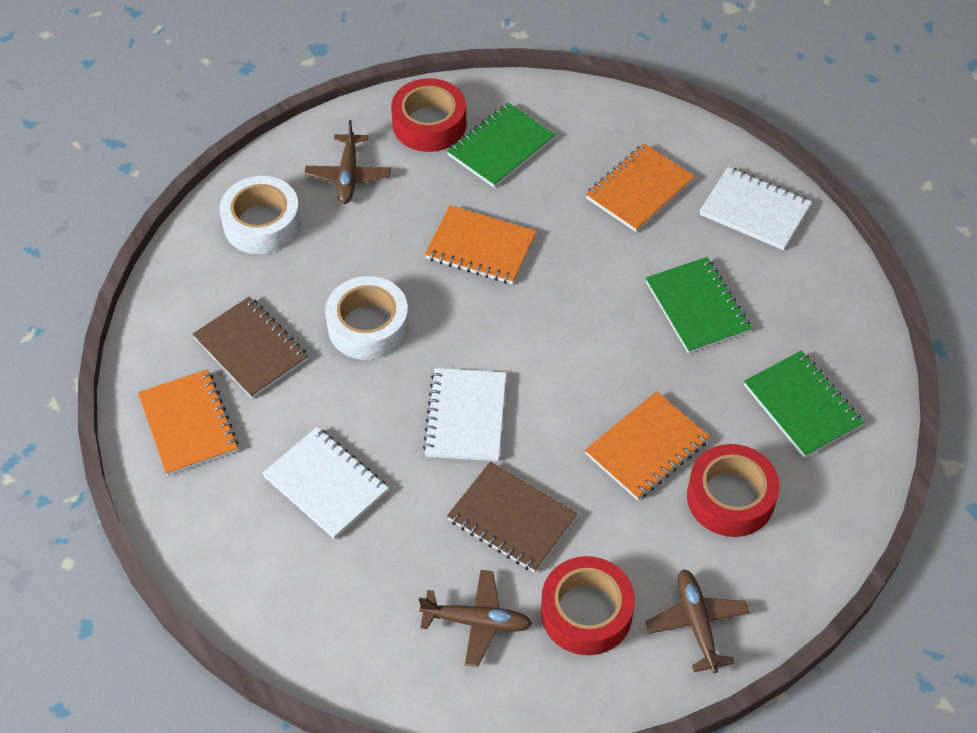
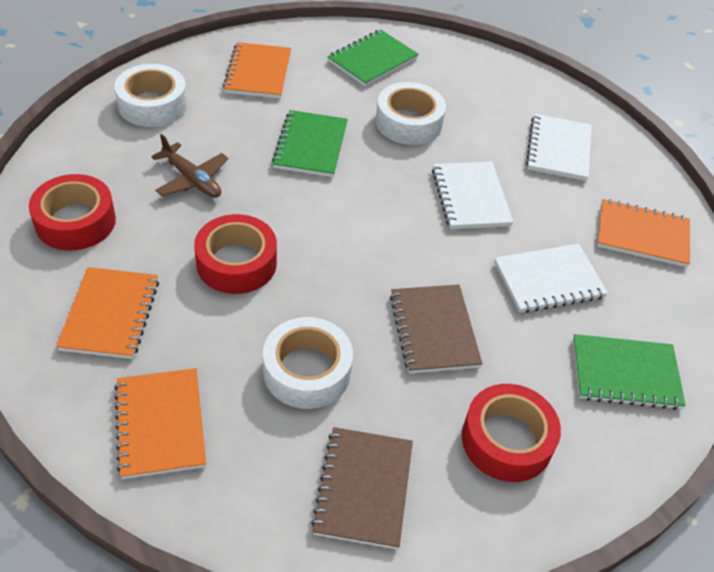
brown plane: [304,120,391,204] [419,570,532,667] [646,569,750,673] = 3 -> [151,134,228,198] = 1
white tape: [220,176,301,254] [325,276,409,360] = 2 -> [114,64,187,127] [263,317,353,409] [376,82,446,145] = 3

